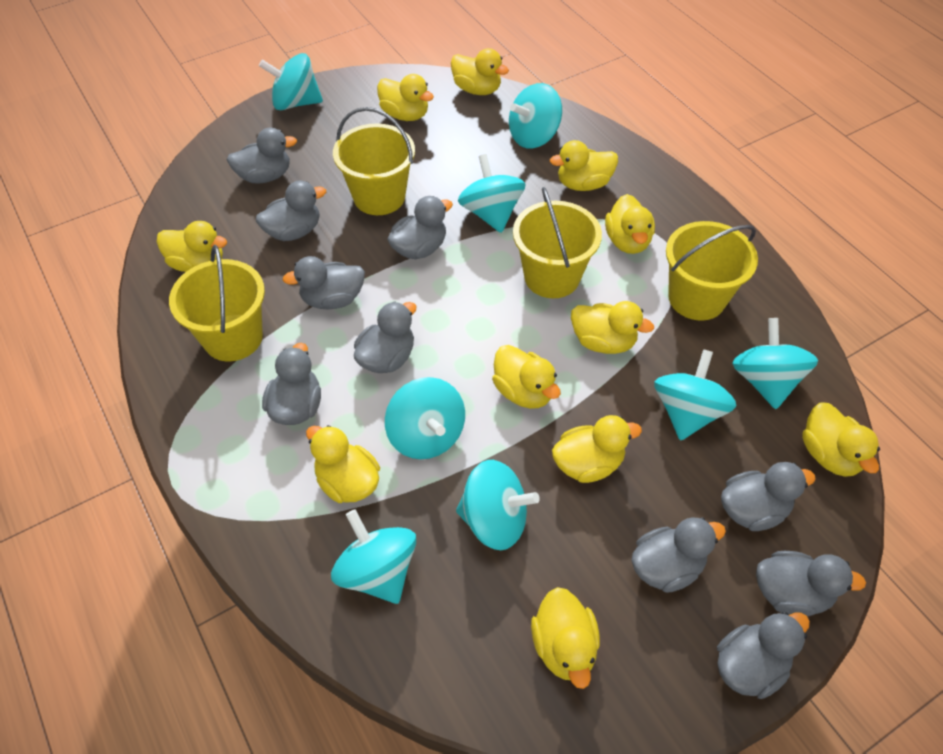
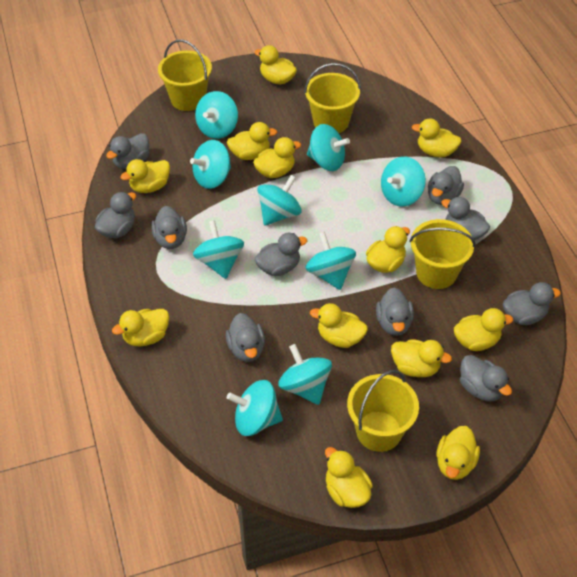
turquoise spinning top: [259,53,323,110] [331,509,416,604] [385,377,465,459] [456,460,540,550] [458,154,525,233] [509,83,562,149] [654,349,736,441] [732,318,818,409] = 8 -> [190,140,231,189] [193,220,244,279] [195,91,238,139] [227,380,283,436] [257,175,302,226] [278,344,332,405] [305,232,356,290] [307,124,350,171] [381,157,426,207] = 9
yellow duck: [156,221,227,272] [306,425,380,503] [377,74,434,121] [451,48,509,95] [492,345,561,409] [531,587,600,689] [550,140,618,191] [552,415,642,483] [571,301,654,354] [605,194,655,254] [802,402,880,477] = 11 -> [112,309,169,347] [120,159,170,193] [227,122,277,160] [253,137,301,178] [254,45,297,85] [310,303,368,348] [325,447,373,508] [366,226,410,273] [391,339,452,377] [412,118,462,157] [437,426,480,480] [454,308,513,351] = 12

